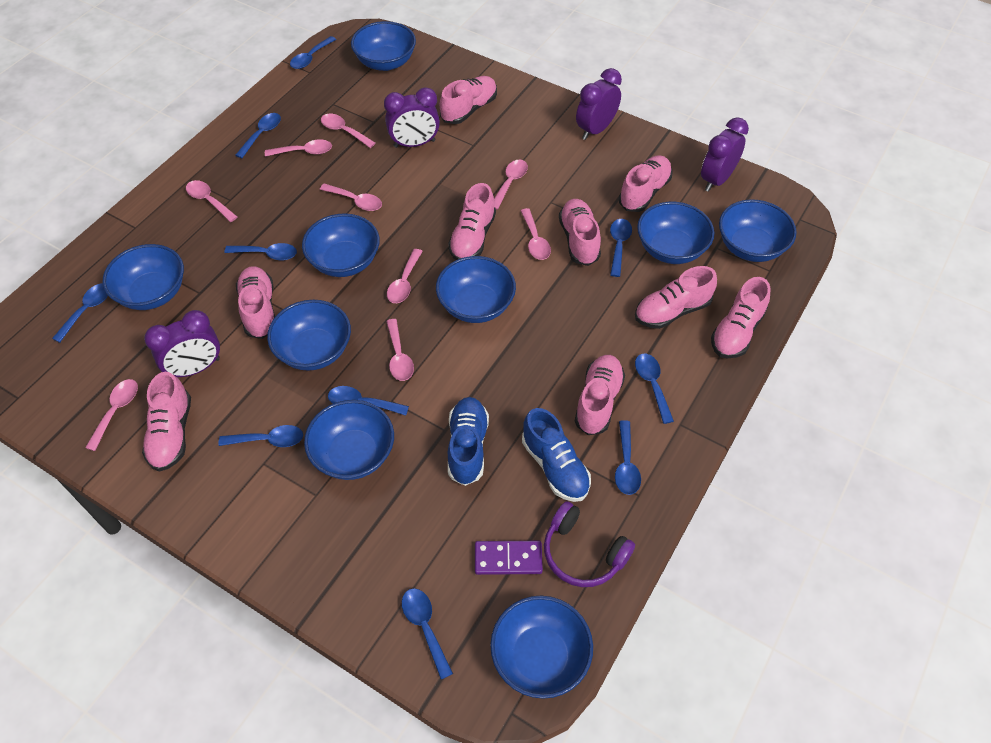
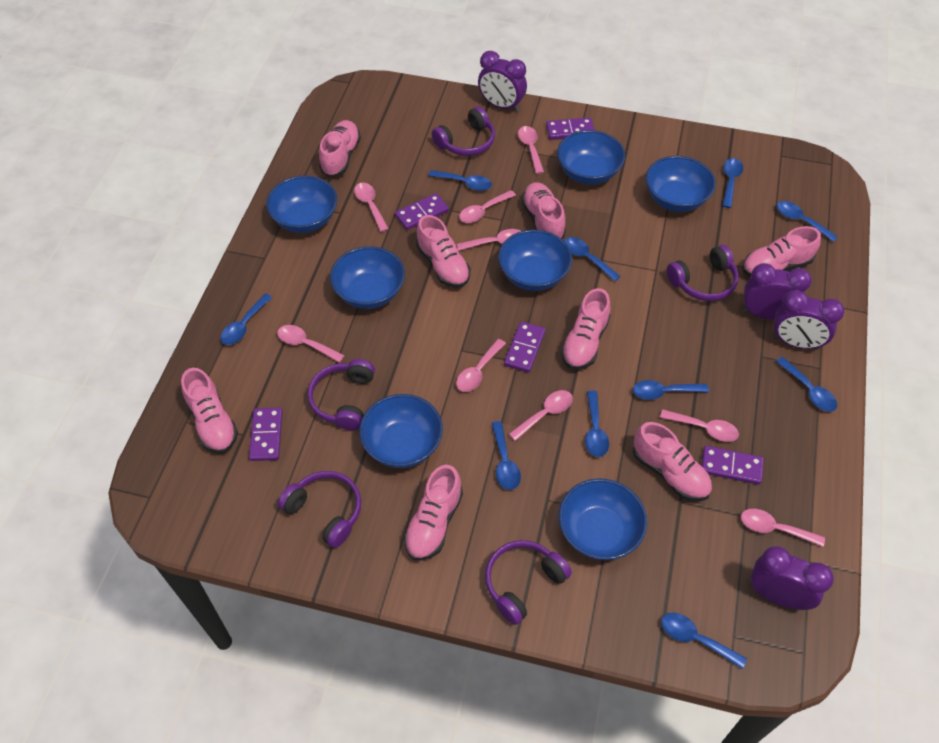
blue bowl: [103,244,184,310] [267,300,351,371] [302,213,380,277] [304,400,394,480] [351,21,416,71] [436,256,516,323] [490,596,593,699] [637,202,714,264] [719,199,797,262] = 9 -> [266,176,337,233] [330,246,405,309] [359,394,443,468] [498,230,572,291] [557,130,625,184] [559,478,647,560] [646,156,716,212] = 7
blue shoe: [448,397,489,486] [522,408,591,502] = 2 -> none = 0
pink shoe: [142,372,191,472] [236,266,275,339] [440,76,497,124] [448,183,496,260] [559,199,601,266] [575,355,625,435] [619,155,672,212] [635,266,717,329] [711,277,770,358] = 9 -> [181,368,238,453] [319,120,361,177] [404,465,463,561] [416,215,470,288] [521,182,566,239] [561,288,610,370] [633,422,712,501] [742,226,821,277] = 8
purple domino: [475,541,543,575] = 1 -> [249,407,283,461] [395,193,449,230] [504,321,546,373] [546,118,594,140] [702,446,764,485] = 5
purple headphones: [544,501,635,587] = 1 -> [278,471,361,548] [307,359,375,430] [432,106,495,156] [485,540,572,625] [667,245,739,301] = 5

